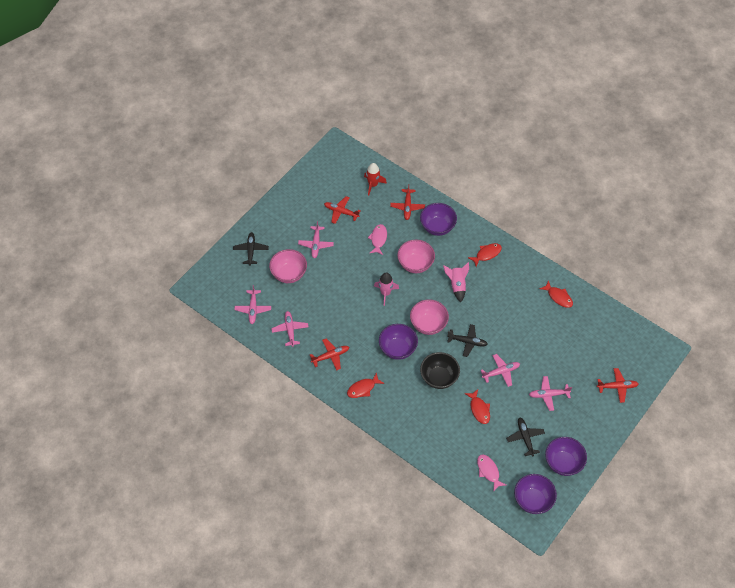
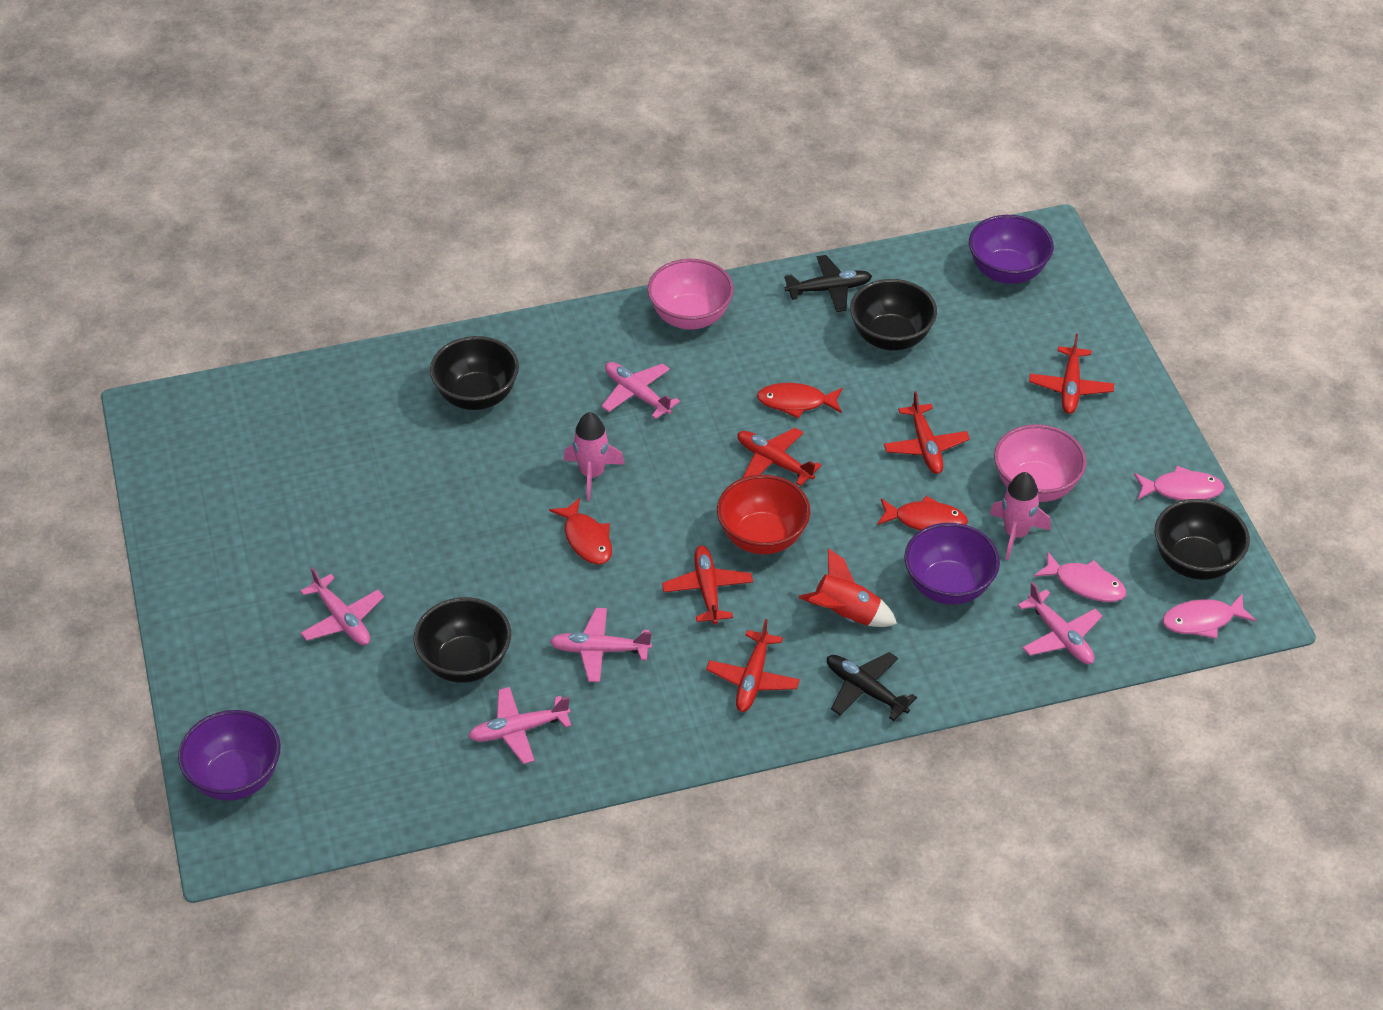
black bowl: [420,352,460,389] = 1 -> [413,597,511,683] [430,336,519,410] [850,279,937,351] [1155,499,1250,580] = 4
black plane: [233,232,269,266] [447,324,488,357] [506,417,545,456] = 3 -> [784,255,872,312] [827,652,917,721] = 2
pink bowl: [269,249,307,283] [397,239,435,273] [410,299,449,335] = 3 -> [647,259,734,330] [994,424,1086,502] = 2
pink fish: [368,224,387,255] [477,454,506,492] = 2 -> [1034,552,1127,602] [1134,466,1225,501] [1162,593,1256,639] = 3
purple bowl: [379,324,418,360] [420,203,457,236] [514,474,557,514] [545,437,587,476] = 4 -> [178,710,281,801] [904,523,1000,605] [969,215,1054,284] = 3
red bowl: none = 0 -> [717,475,810,554] = 1
red fish: [347,372,384,398] [465,389,490,424] [468,243,502,267] [539,280,573,308] = 4 -> [549,498,612,565] [757,383,842,419] [877,496,968,531] = 3
red plane: [310,338,349,371] [324,196,361,224] [390,184,425,220] [597,368,639,403] = 4 -> [662,546,753,624] [706,619,800,712] [738,428,822,486] [884,391,970,474] [1029,334,1114,414] = 5

